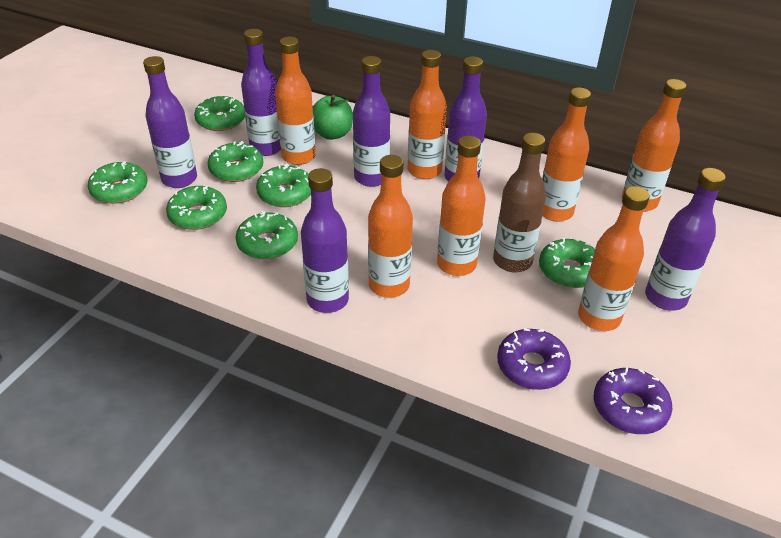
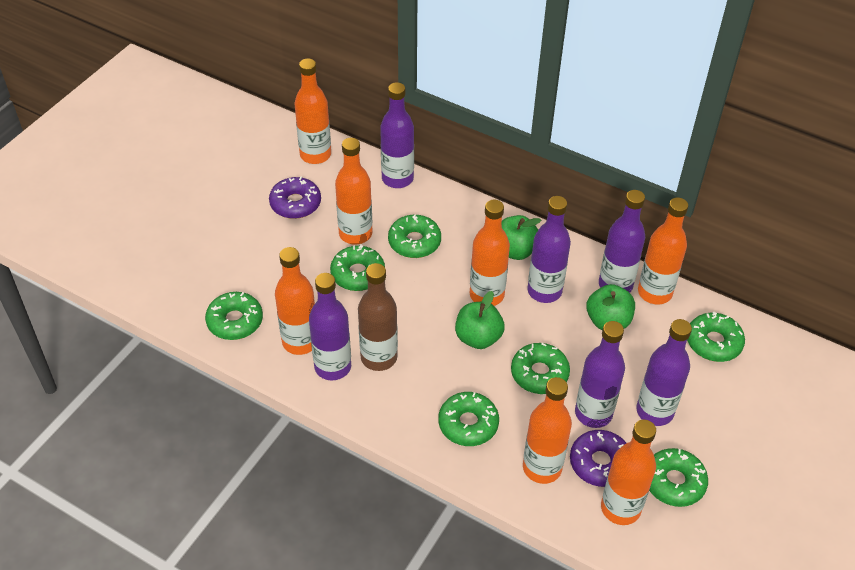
green apple: [313,95,353,140] = 1 -> [455,291,505,349] [502,215,541,260] [586,284,635,330] = 3

